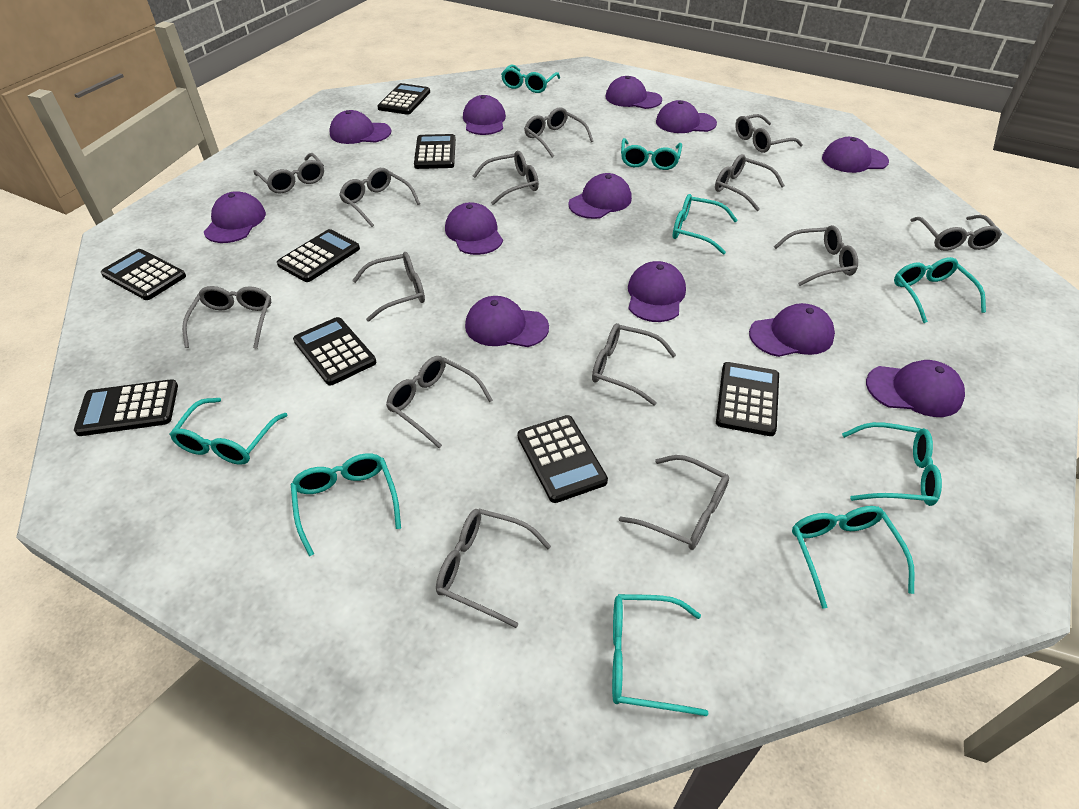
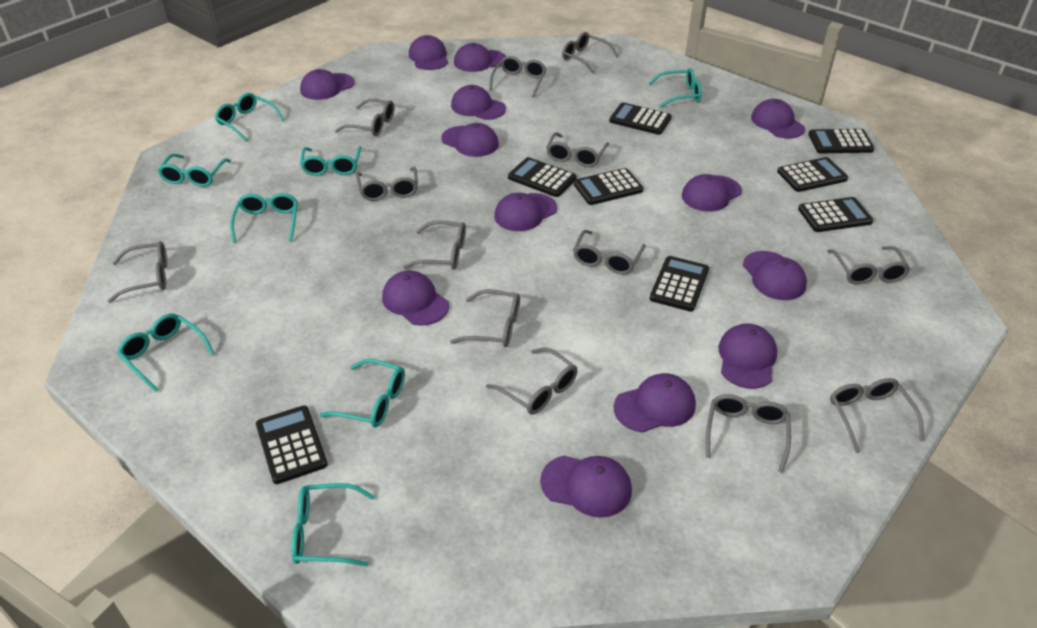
grey glasses: [182,286,271,349] [253,153,324,194] [339,168,420,227] [352,252,425,321] [386,356,493,448] [436,508,551,628] [473,151,539,205] [524,107,593,157] [592,323,676,406] [619,455,729,550] [715,154,785,211] [735,114,803,153] [774,225,858,286] [910,215,1002,251] = 14 -> [108,241,167,303] [335,99,395,136] [356,166,418,201] [403,221,466,270] [450,289,520,347] [486,347,578,414] [489,56,546,97] [546,132,609,167] [562,32,618,74] [573,230,646,275] [706,394,791,473] [827,246,910,285] [830,378,924,453] = 13
purple cap: [204,191,266,243] [329,110,391,144] [445,202,503,255] [463,95,506,135] [465,296,549,347] [568,173,632,219] [606,76,662,109] [628,261,686,322] [656,100,717,133] [749,303,835,357] [822,137,889,173] [866,360,965,417] = 12 -> [300,69,355,100] [382,271,449,326] [409,35,448,70] [441,123,499,157] [451,85,506,120] [454,43,506,72] [494,193,557,231] [540,455,632,518] [614,373,696,433] [682,174,742,212] [718,323,777,389] [743,251,807,300] [751,99,805,138] = 13
turquoise glasses: [169,398,288,465] [291,453,401,556] [501,64,560,93] [612,594,709,716] [621,138,682,170] [673,194,738,254] [792,506,915,609] [842,422,942,506] [894,257,986,323] = 9 -> [117,313,215,392] [158,154,231,187] [215,93,284,141] [230,193,298,243] [291,483,375,566] [300,146,362,176] [320,359,405,427] [649,68,702,108] = 8

